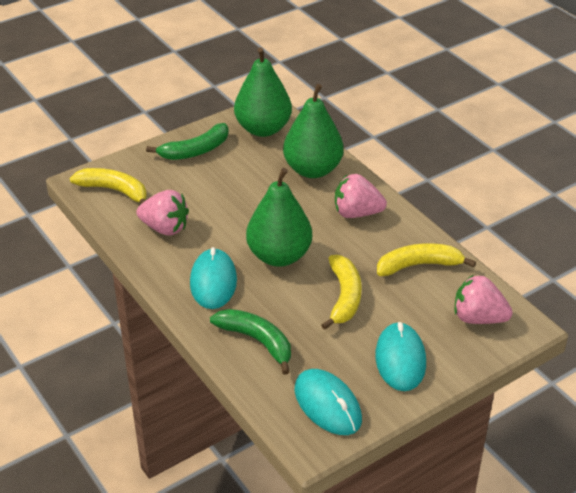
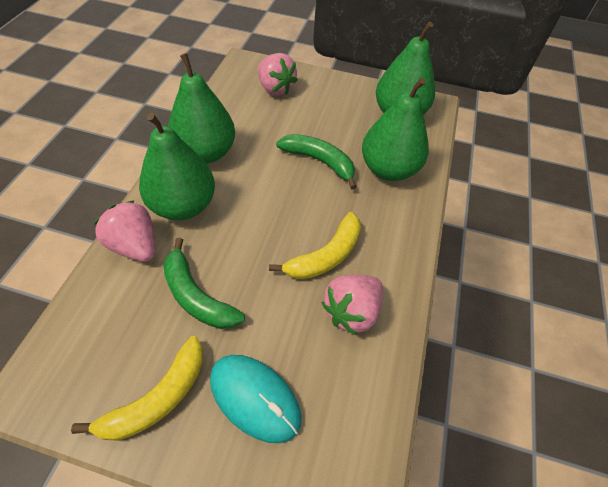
green pear: [234,47,292,137] [246,168,312,267] [283,84,344,178] = 3 -> [139,113,215,220] [168,53,235,164] [362,78,429,181] [376,22,435,115] = 4
turquoise mouse: [190,247,237,309] [294,369,362,435] [375,322,426,391] = 3 -> [210,355,302,443] = 1
yellow banana: [69,168,147,204] [321,255,362,330] [377,243,476,276] = 3 -> [71,336,203,441] [269,212,361,279] = 2

